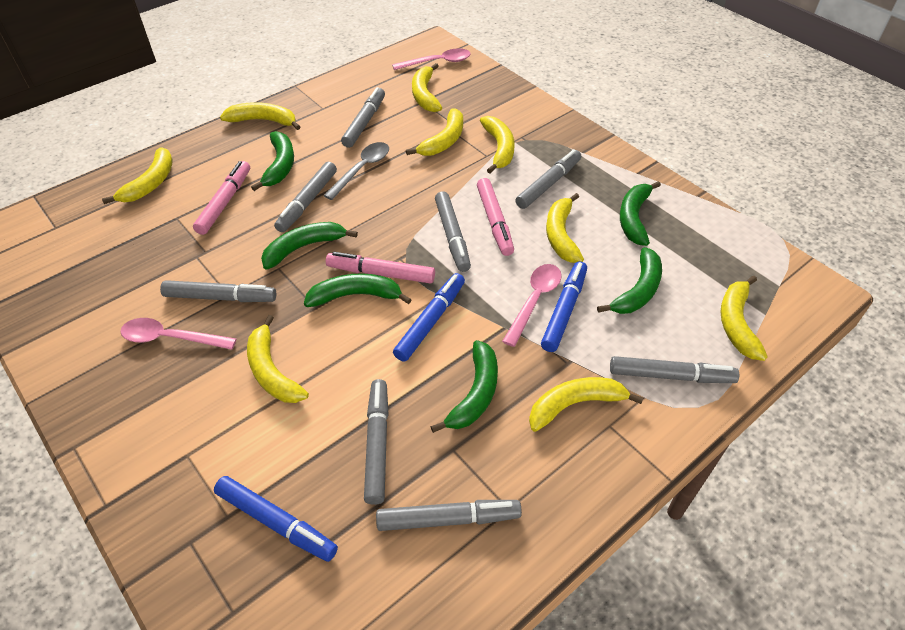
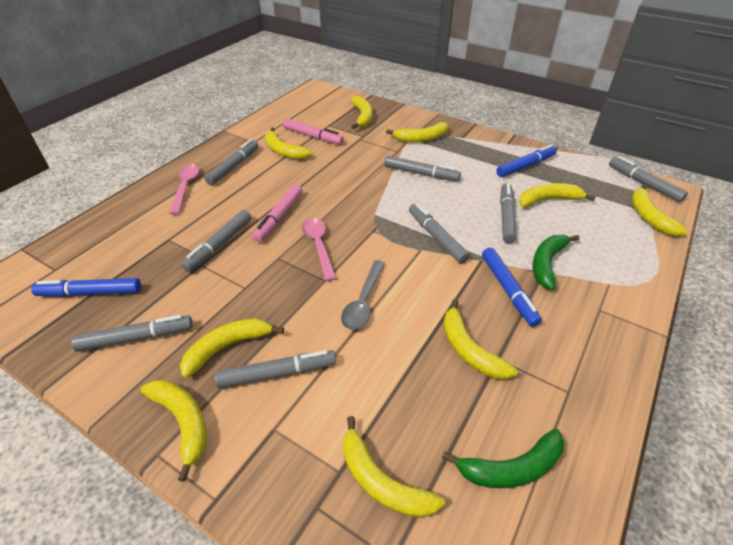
green banana: [251,131,294,191] [261,222,358,269] [304,273,412,307] [430,340,498,433] [597,247,662,314] [620,181,661,246] = 6 -> [442,429,564,488] [532,235,579,290] = 2
pink marker: [193,161,250,235] [326,252,435,284] [477,178,514,256] = 3 -> [252,184,302,242] [282,118,344,145] = 2
pink spoon: [120,318,237,350] [392,48,471,70] [502,264,562,347] = 3 -> [169,164,200,215] [302,218,337,281] = 2

